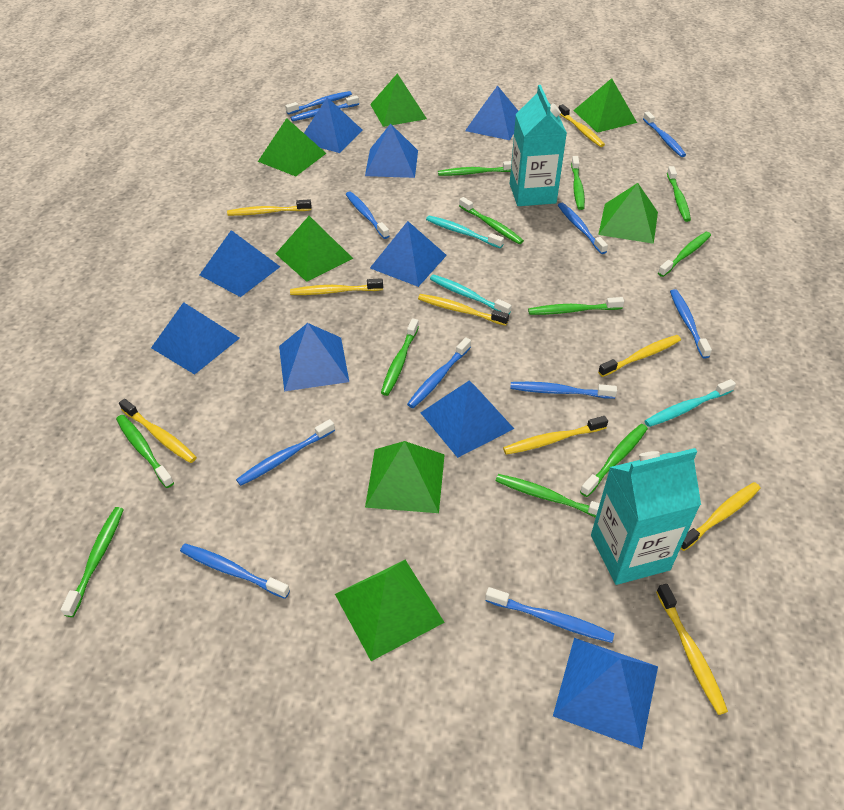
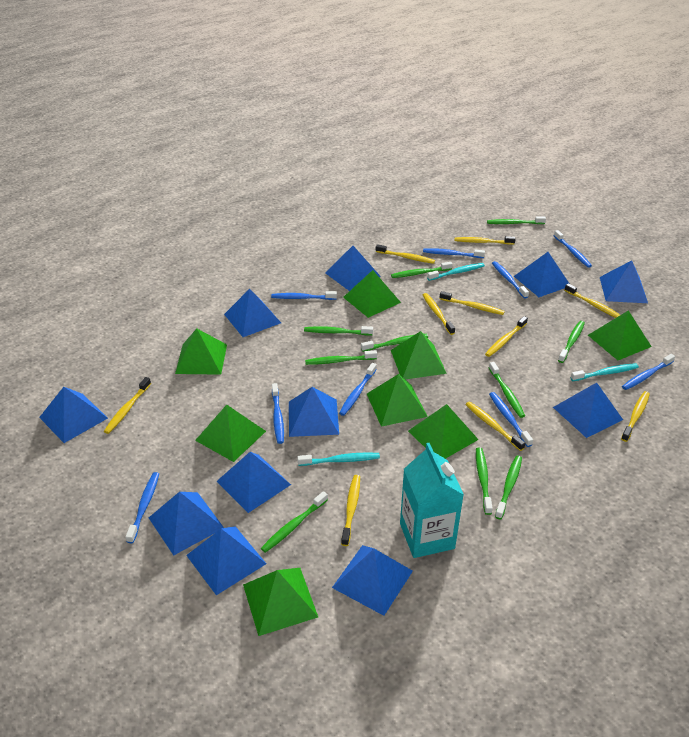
blue pyramid: [151,302,240,375] [200,230,280,297] [279,323,349,391] [304,97,362,153] [365,124,418,178] [370,221,447,287] [420,380,514,458] [465,85,518,140] [553,638,658,749] = 9 -> [39,387,108,443] [149,492,224,556] [186,526,266,595] [217,452,291,513] [224,289,281,337] [289,387,339,437] [325,246,381,291] [332,545,413,616] [514,252,569,297] [553,382,623,438] [600,260,648,303] = 11
blue toothbrush: [180,544,290,599] [236,419,335,486] [285,91,352,115] [291,95,359,121] [346,191,389,239] [407,337,471,408] [485,587,614,643] [510,382,617,399] [558,203,608,254] [643,111,686,157] [670,289,712,359] = 11 -> [126,472,159,544] [271,291,337,300] [272,383,284,444] [339,363,377,416] [423,248,485,258] [489,392,533,447] [492,261,529,299] [554,230,592,268] [622,354,675,390] = 9
green pyramid: [258,118,327,176] [276,216,353,282] [335,560,445,661] [365,441,445,513] [370,73,427,127] [573,78,637,133] [598,183,658,244] = 7 -> [175,329,227,375] [195,405,266,462] [243,568,318,636] [343,270,401,318] [367,374,428,427] [391,331,447,379] [408,404,479,459] [588,310,652,360] = 8
green toothbrush: [61,507,124,617] [116,415,174,488] [381,318,419,396] [438,161,512,176] [459,197,524,244] [496,474,600,518] [528,297,624,315] [571,156,585,210] [580,424,648,497] [658,232,711,277] [667,166,691,222] = 11 -> [261,491,328,553] [304,326,373,335] [305,350,377,365] [361,334,428,352] [391,262,452,278] [476,447,493,515] [487,217,546,224] [489,362,525,418] [495,455,522,519] [558,321,585,363] = 10
turquoise carton: [510,85,567,206] [591,448,701,585] = 2 -> [400,443,464,558] = 1
yellow toothbrush: [119,399,197,463] [227,199,312,216] [290,278,383,295] [418,294,509,326] [503,416,608,455] [559,104,605,147] [598,335,681,377] [656,584,728,715] [680,482,761,551] = 9 -> [104,377,151,434] [341,475,360,546] [376,244,435,264] [423,293,455,335] [440,291,505,315] [454,236,516,245] [465,401,525,451] [485,316,528,357] [564,283,620,318] [621,391,650,442] = 10

